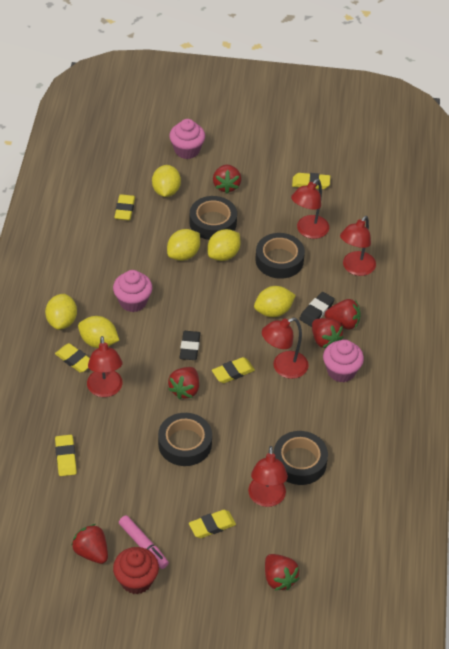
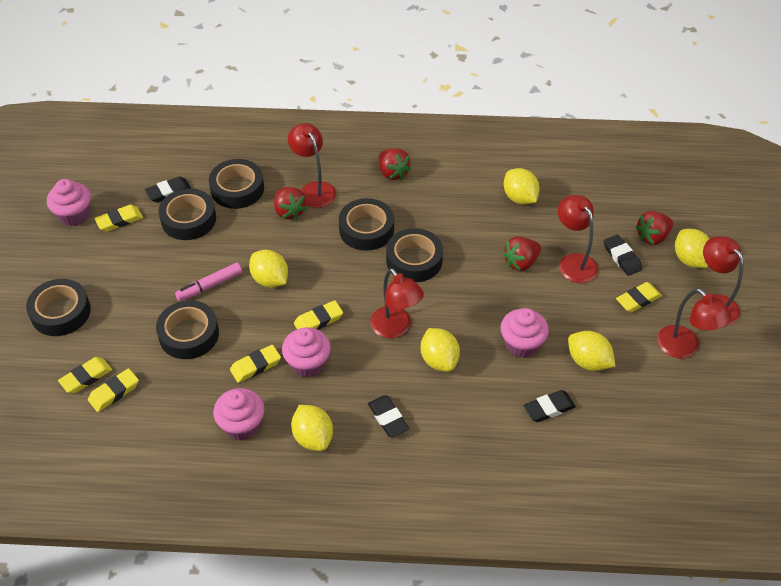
black eraser: [179,331,200,360] [299,292,335,327] = 2 -> [145,176,192,202] [368,395,409,437] [523,390,576,422] [604,235,642,276] = 4
black tape: [158,413,212,466] [189,196,237,240] [255,233,305,279] [273,431,328,485] = 4 -> [26,279,91,336] [156,300,219,359] [159,189,216,240] [209,159,264,209] [339,198,394,251] [386,228,443,282] = 6
pink cupcake: [113,270,153,312] [169,119,205,159] [323,339,364,382] = 3 -> [47,179,91,227] [213,388,264,441] [282,328,331,378] [500,308,549,358] = 4
red cupcake: [113,547,159,594] = 1 -> none = 0
red strawberry: [71,524,108,564] [168,367,199,399] [213,165,241,194] [265,554,300,591] [312,318,344,348] [325,299,361,330] = 6 -> [274,187,307,220] [379,149,411,180] [502,237,541,271] [635,211,673,245] = 4

